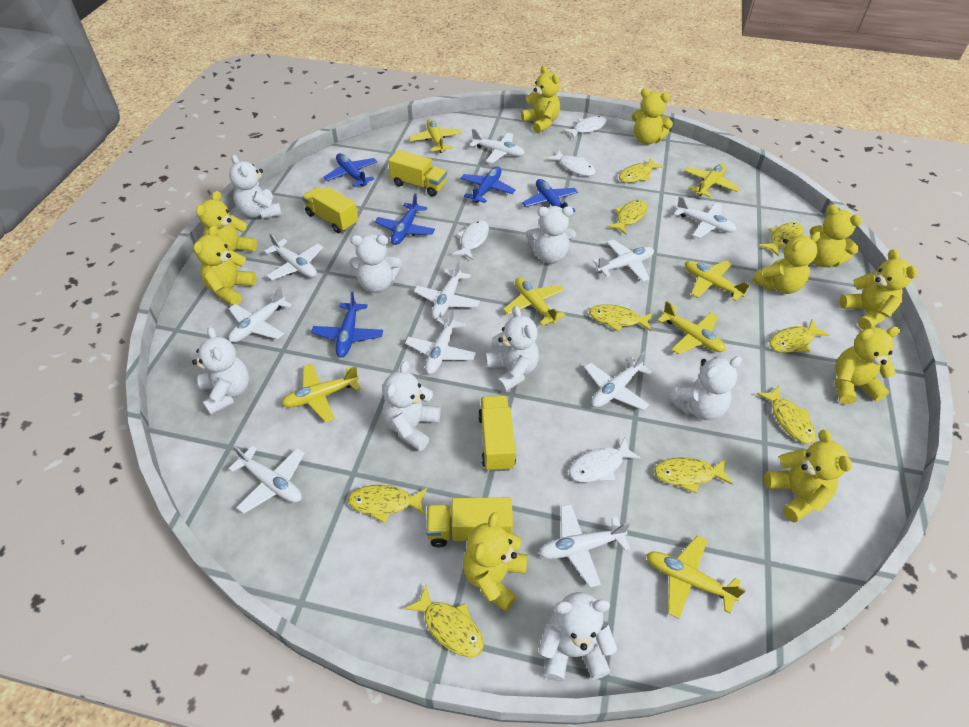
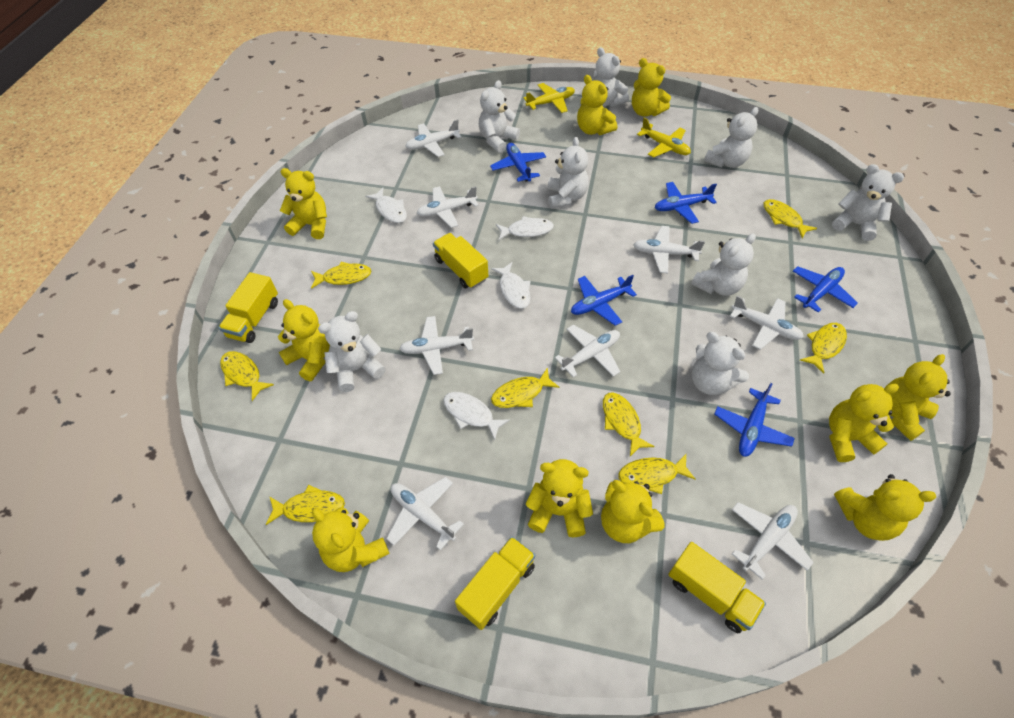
white plane: [228,445,305,514] [229,287,292,343] [264,233,323,280] [405,308,476,374] [414,260,480,319] [470,129,525,163] [538,504,630,588] [584,351,652,411] [593,239,654,282] [674,196,736,238] = 10 -> [386,477,464,550] [399,316,474,375] [405,119,461,157] [417,186,479,228] [555,325,620,378] [633,226,705,273] [730,296,804,350] [732,502,814,580] = 8
yellow fish: [348,485,427,523] [404,585,484,657] [589,304,653,331] [607,200,647,235] [619,158,664,183] [654,457,733,493] [757,386,816,444] [759,222,804,256] [769,319,829,353] = 9 -> [220,351,274,401] [266,485,345,525] [311,262,372,289] [491,368,560,408] [603,392,655,456] [619,454,695,494] [764,199,817,238] [800,323,847,374] = 8
yellow plane: [282,364,361,423] [409,119,462,153] [503,277,565,326] [646,536,746,619] [657,301,726,355] [684,163,740,197] [685,260,750,301] = 7 -> [524,83,575,113] [637,118,691,158] = 2

